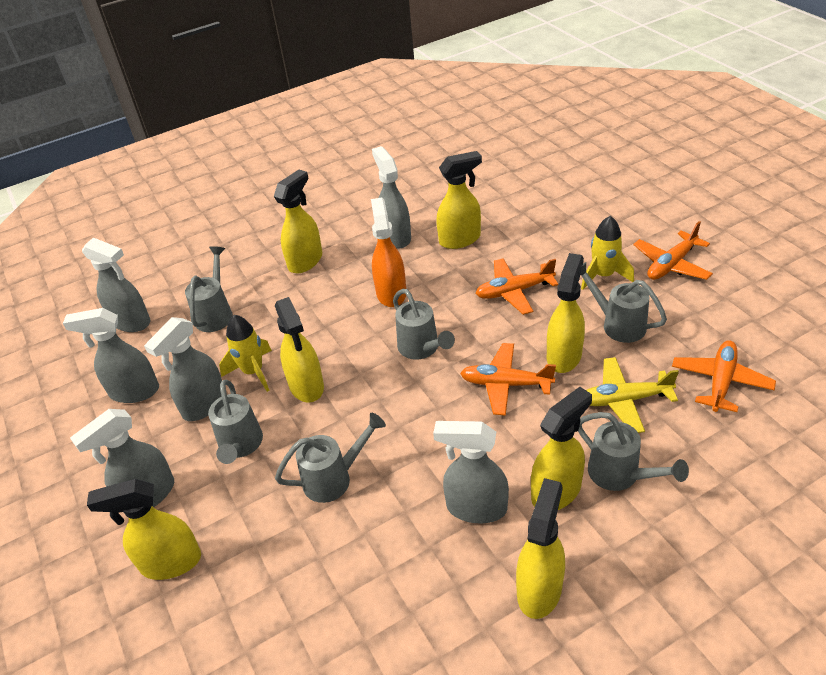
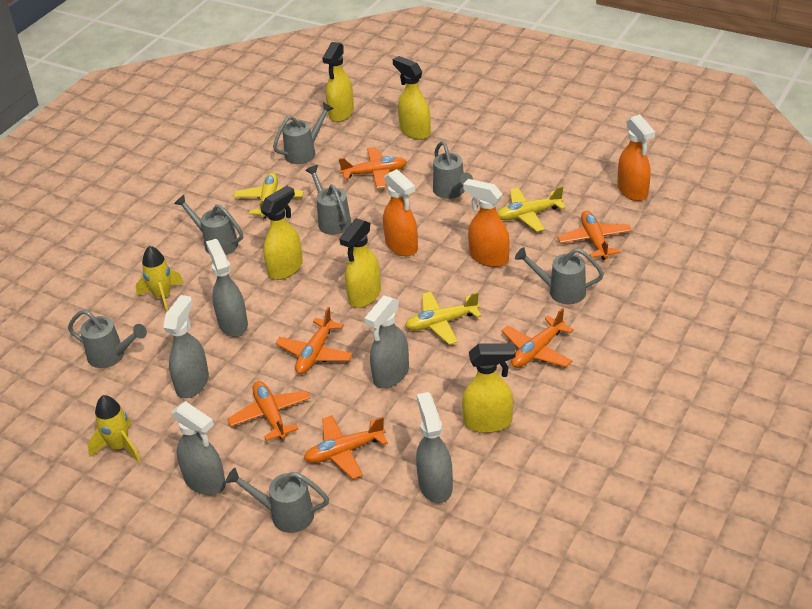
grey spray bottle: [63,308,159,403] [70,409,174,507] [82,237,150,332] [144,317,222,421] [372,146,411,248] [433,421,509,524] = 6 -> [163,295,209,398] [172,401,226,495] [206,239,248,337] [364,296,409,388] [416,392,453,503] = 5
grey watering can: [185,246,233,332] [208,380,263,464] [275,413,386,503] [393,289,455,360] [578,412,689,491] [580,262,667,343] = 6 -> [68,309,147,368] [174,195,243,255] [226,468,329,533] [273,102,334,164] [305,165,351,235] [433,141,473,199] [515,247,604,304] = 7
orange plane: [460,343,556,416] [475,258,558,315] [633,221,713,280] [672,340,776,412] = 4 -> [227,381,310,441] [275,307,353,374] [304,415,388,479] [339,147,407,189] [502,308,574,368] [557,211,632,260] = 6
orange spray bottle: [371,198,406,307] = 1 -> [383,169,418,256] [463,179,509,267] [617,114,655,201] = 3
yellow plane: [586,357,679,433] = 1 -> [233,172,304,218] [405,292,481,345] [497,186,566,232] = 3
yellow spray bottle: [87,479,201,580] [274,169,322,273] [275,297,324,402] [436,151,482,249] [516,478,565,619] [531,387,592,510] [547,253,585,373] = 7 -> [260,186,303,280] [322,42,354,122] [339,218,381,308] [393,56,431,140] [462,343,516,433] = 5

